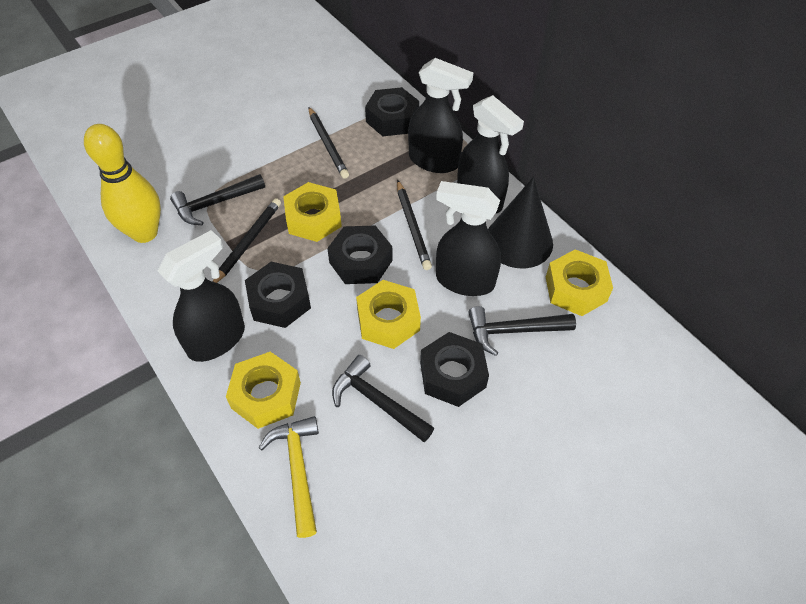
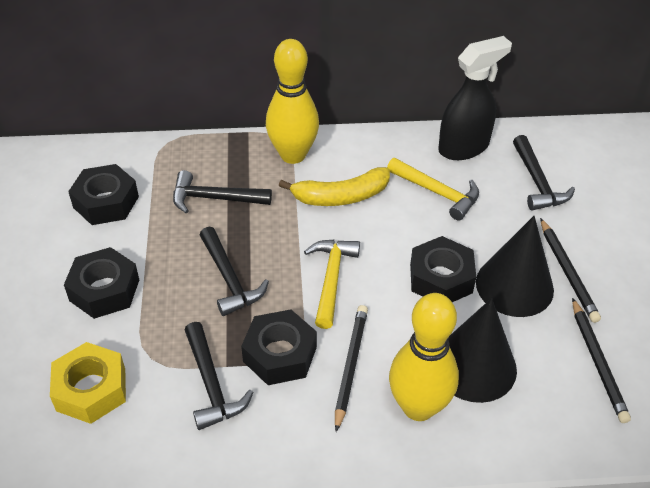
black cone: [488,177,553,268] = 1 -> [448,298,517,403] [476,216,554,317] = 2
black hammer: [170,174,265,225] [332,355,434,442] [468,306,576,356] = 3 -> [173,170,272,213] [185,322,253,430] [200,227,269,316] [513,135,575,210] = 4
black spray bottle: [158,230,245,362] [408,58,473,173] [436,181,501,296] [457,95,524,214] = 4 -> [438,36,512,160] = 1
yellow banana: none = 0 -> [279,167,390,206] = 1
yellow bowling pin: [84,124,161,243] = 1 -> [266,39,319,164] [389,293,459,421] = 2
yellow hammer: [259,416,319,538] = 1 -> [304,240,360,329] [387,158,479,221] = 2
yellow nut: [226,352,301,429] [283,182,342,242] [356,280,421,349] [546,249,613,316] = 4 -> [50,342,126,424] = 1

